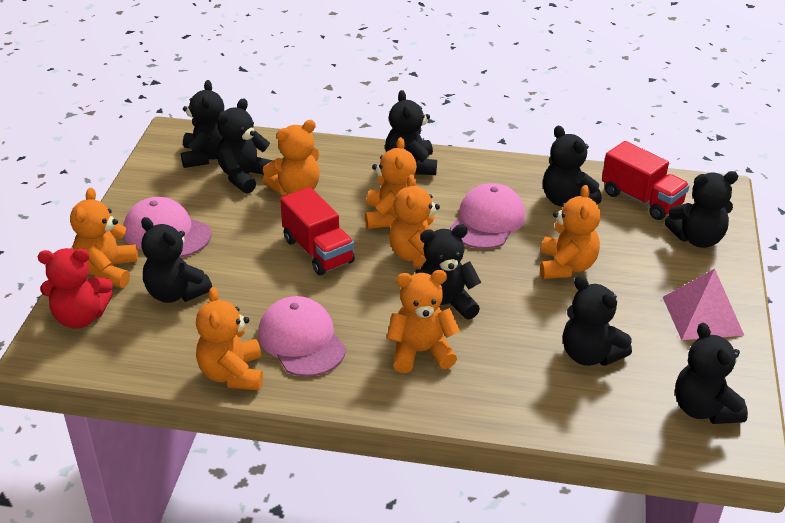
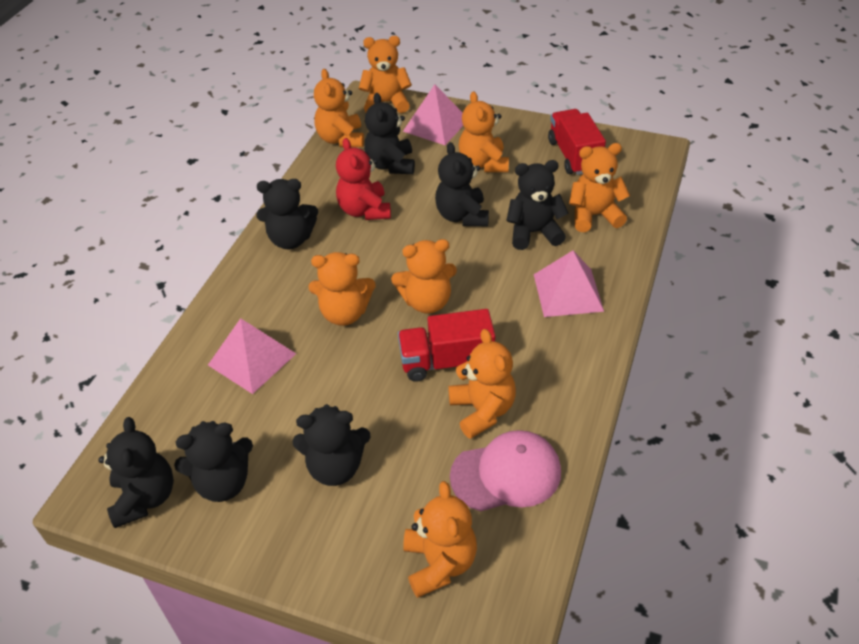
black teddy bear: [141,217,212,303] [181,80,224,168] [217,98,273,194] [385,90,437,175] [415,224,481,319] [543,126,602,206] [563,276,632,366] [665,171,738,248] [675,323,748,424] = 9 -> [98,417,174,528] [174,421,253,502] [256,179,318,249] [292,404,371,486] [364,93,415,174] [435,142,489,226] [506,160,569,250] = 7
orange teddy bear: [70,188,138,288] [196,287,263,390] [263,120,320,195] [365,137,417,229] [387,270,460,373] [389,174,440,268] [540,185,601,279] = 7 -> [309,252,376,326] [314,69,364,147] [359,36,412,113] [391,239,457,314] [403,481,477,598] [448,329,516,439] [459,91,509,172] [569,143,630,232] = 8
pink cap: [123,197,211,257] [258,296,346,377] [450,183,525,249] = 3 -> [450,430,561,511] = 1
pink pyramid: [663,269,744,340] = 1 -> [208,318,296,394] [403,84,463,145] [534,251,604,317] = 3

